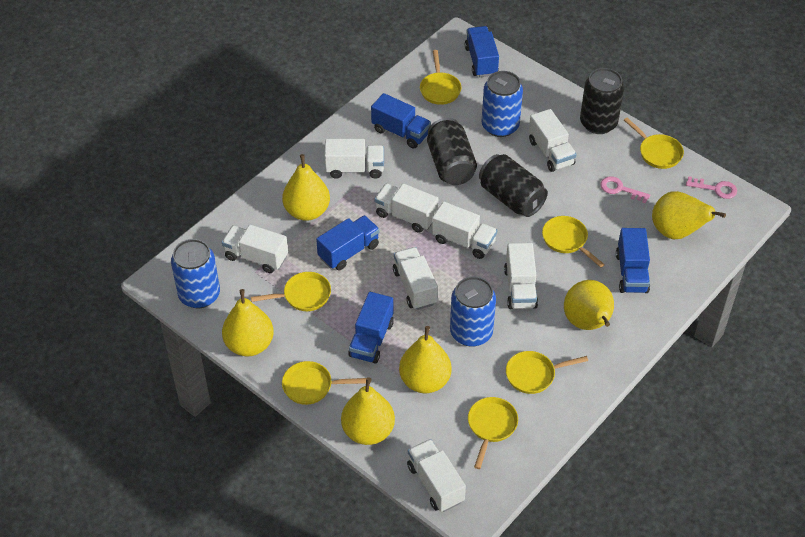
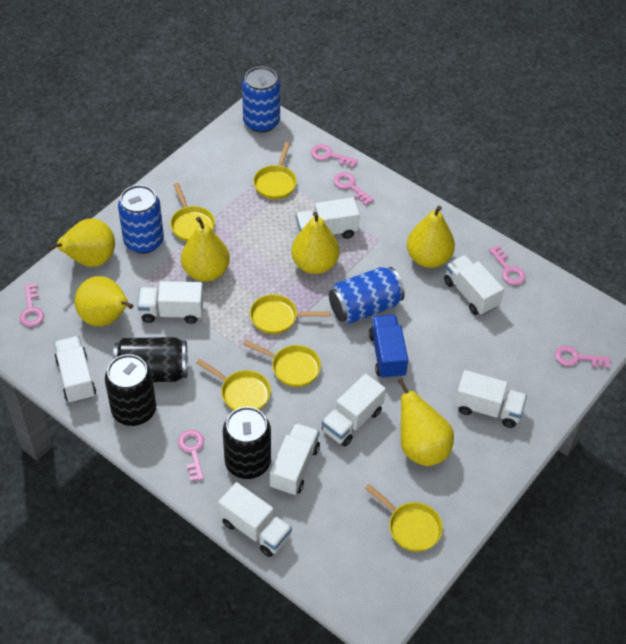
blue truck: [316,215,380,271] [348,292,394,364] [371,93,431,149] [465,26,499,77] [616,228,650,293] = 5 -> [369,315,408,379] = 1
pink key: [600,176,650,204] [686,176,737,199] = 2 -> [20,283,44,327] [178,430,204,482] [311,144,358,168] [333,172,374,205] [489,245,526,285] [555,346,610,368] = 6
yellow pan: [251,272,331,311] [282,361,366,405] [420,50,461,105] [468,397,518,469] [506,351,588,394] [542,216,605,268] [624,118,684,169] = 7 -> [170,183,215,241] [196,359,271,411] [243,340,321,387] [250,294,331,334] [253,142,297,199] [365,484,443,552] = 6

